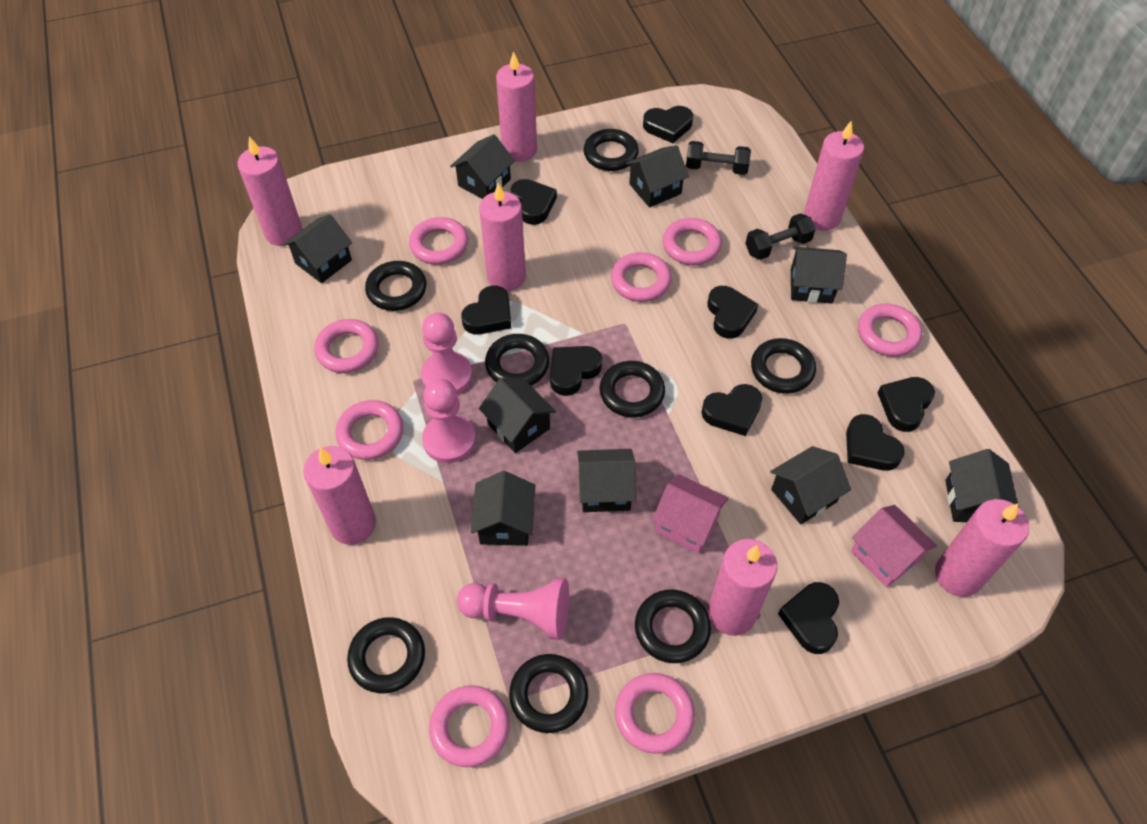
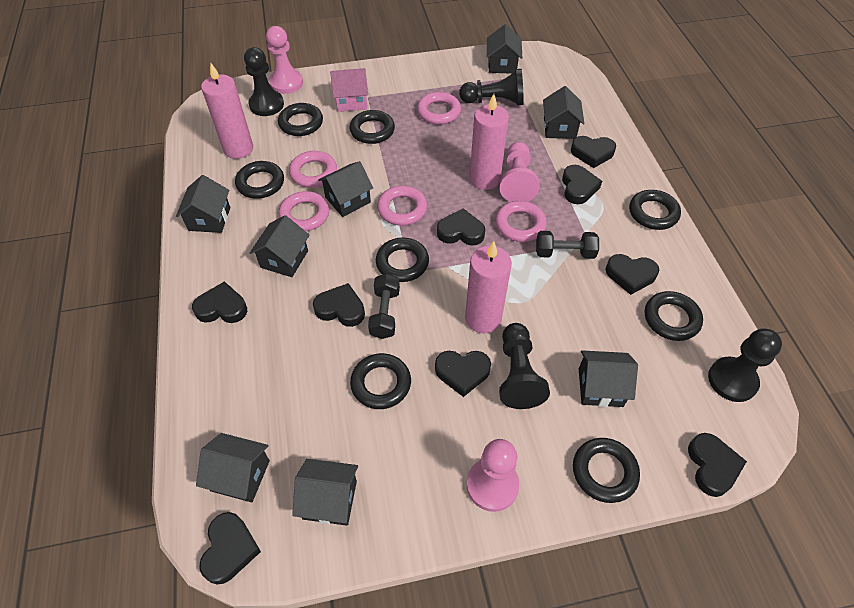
black house: [283,214,352,283] [450,134,515,199] [471,471,536,546] [479,378,556,453] [577,449,636,512] [626,145,689,208] [770,446,851,525] [791,247,847,304] [945,449,1019,522] = 9 -> [176,175,230,233] [196,433,270,502] [250,215,310,277] [292,459,358,526] [318,161,373,217] [487,24,522,74] [543,86,585,139] [579,350,638,407] = 8
black pawn: none = 0 -> [244,47,284,116] [459,69,524,105] [499,323,550,409] [708,328,782,402] = 4
pink candle: [237,136,302,246] [303,446,376,545] [479,183,526,291] [496,51,537,162] [708,539,777,636] [804,121,864,231] [935,499,1029,597] = 7 -> [201,63,253,159] [465,241,512,333] [470,94,509,190] = 3
pink house: [652,474,729,553] [851,505,937,587] = 2 -> [330,68,368,112] = 1
pink ring: [314,319,379,373] [335,400,403,460] [409,217,468,265] [429,685,510,767] [611,252,672,302] [615,673,695,754] [663,218,722,265] [858,304,922,357] = 8 -> [279,191,329,231] [289,151,337,188] [377,186,427,226] [417,92,461,125] [495,201,547,242] = 5

